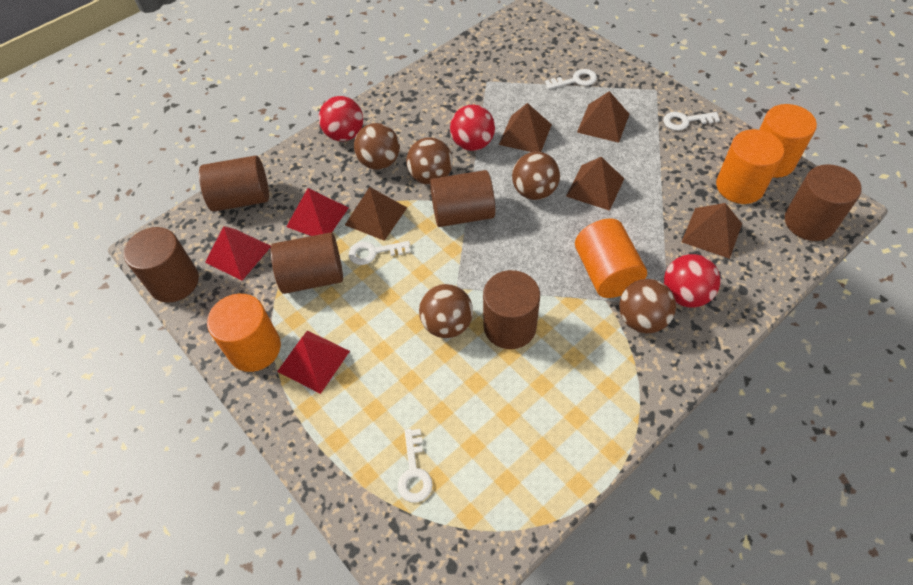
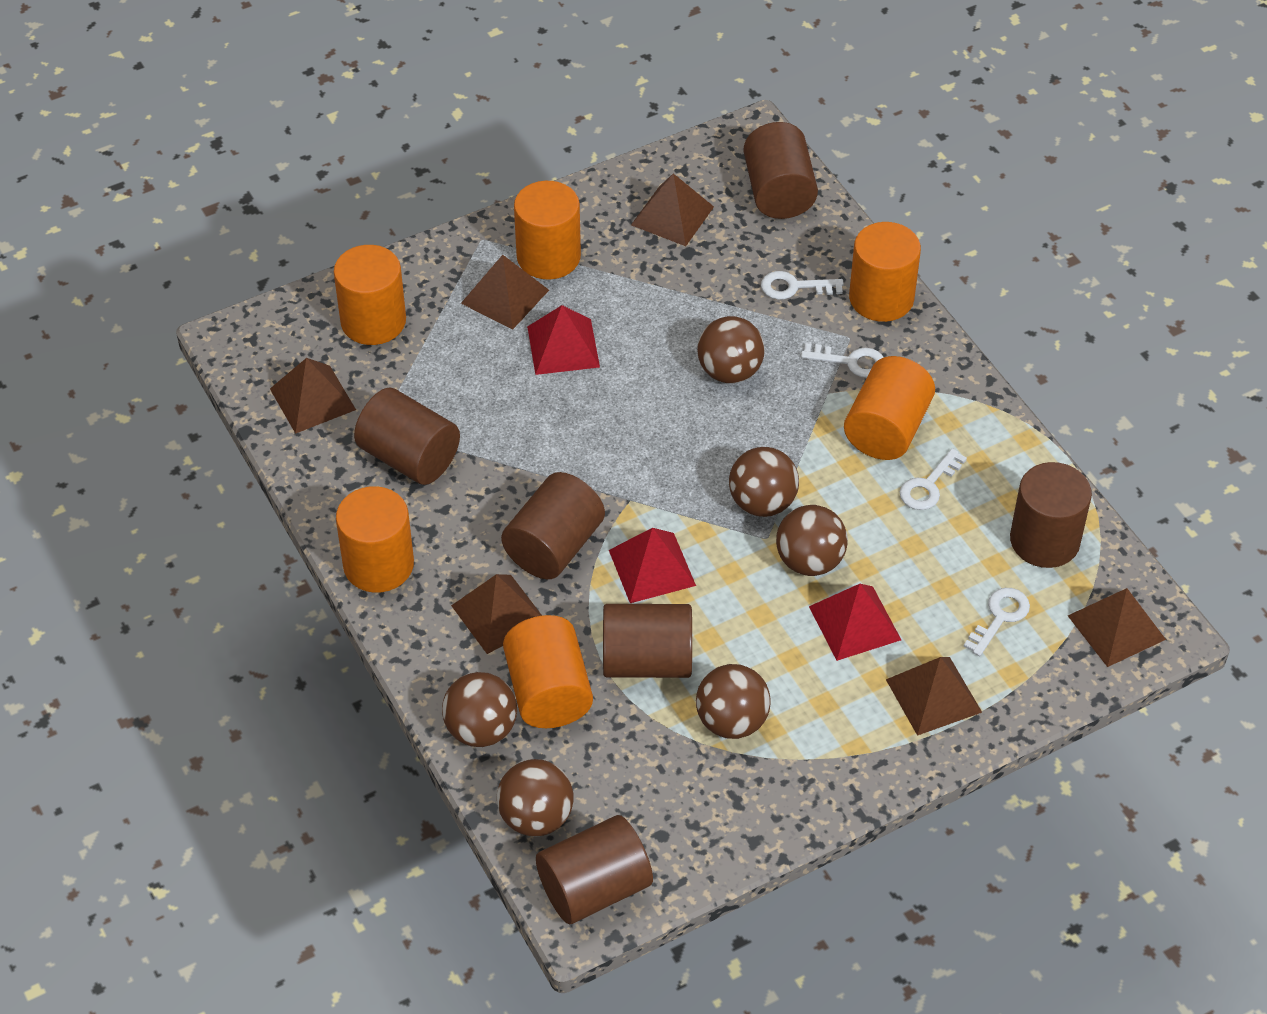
brown ball: [354,123,400,170] [406,137,453,185] [419,284,473,338] [512,152,560,200] [619,279,676,333] = 5 -> [442,672,517,747] [497,759,574,837] [696,664,771,739] [697,316,765,383] [729,447,799,517] [776,505,848,576] = 6
brown pyramid: [345,187,407,241] [499,103,552,152] [566,157,624,211] [577,91,629,143] [682,203,742,259] = 5 -> [270,358,356,434] [451,574,542,654] [461,255,549,330] [631,173,714,246] [886,657,982,736] [1068,588,1166,667] = 6
orange cylinder: [207,293,281,372] [575,218,647,298] [716,129,784,204] [759,104,817,178] = 4 -> [334,245,406,345] [336,486,414,593] [503,615,593,728] [514,181,581,279] [844,356,935,460] [849,222,921,322] = 6
red ball: [319,96,363,141] [450,104,495,151] [664,254,720,308] = 3 -> none = 0

